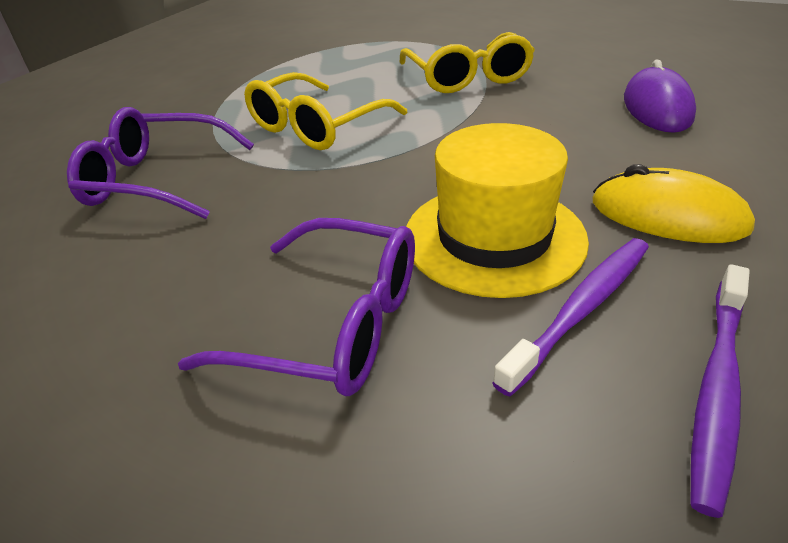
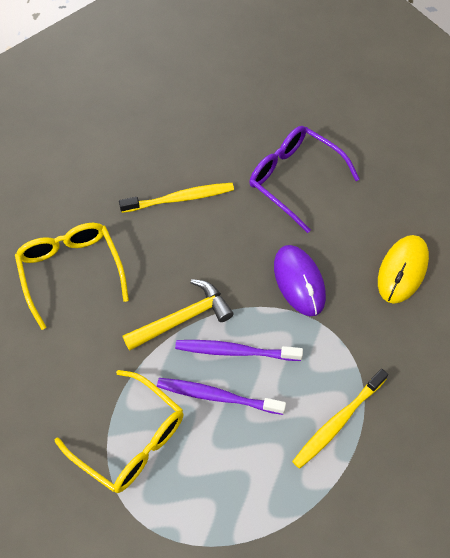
purple glasses: [67,107,254,219] [178,218,415,396] = 2 -> [249,126,359,233] = 1
yellow hammer: none = 0 -> [122,279,233,351] = 1
yellow hat: [406,123,589,298] = 1 -> none = 0
yellow toothbrush: none = 0 -> [119,183,234,213] [292,369,388,469] = 2

